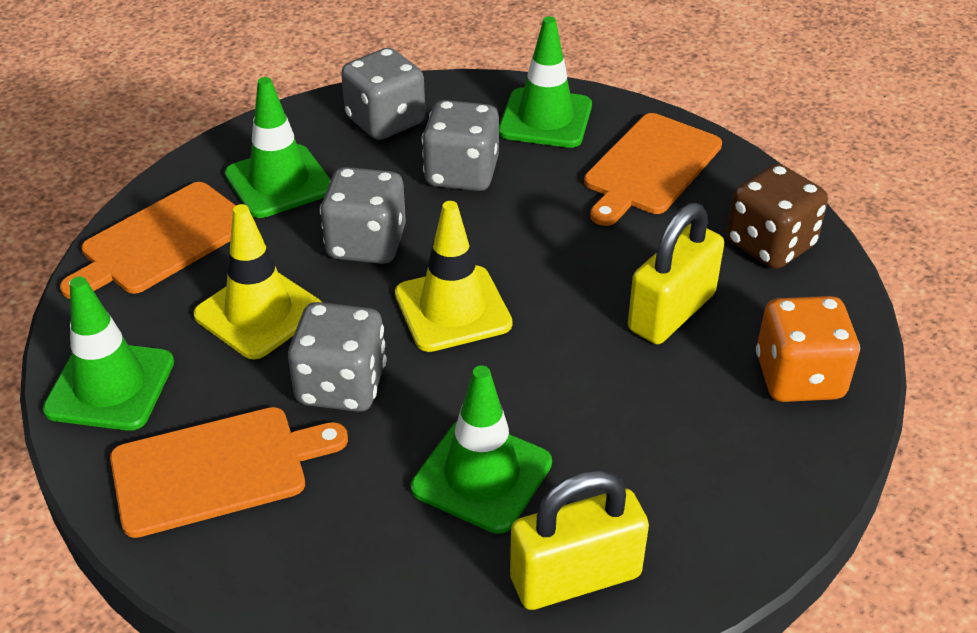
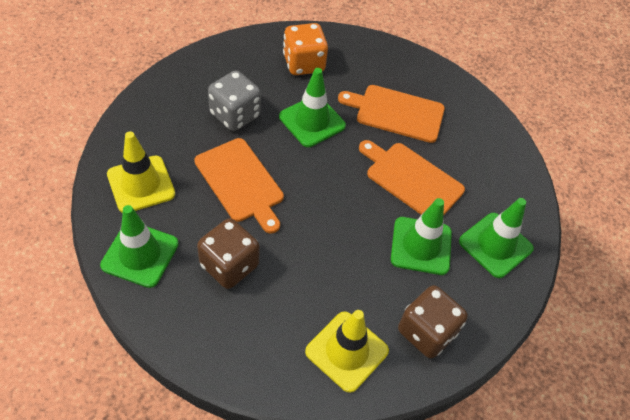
brown dice: [727,164,828,269] = 1 -> [197,218,260,289] [398,285,468,358] = 2
grey dice: [288,302,387,412] [320,167,406,264] [341,48,425,140] [422,100,499,191] = 4 -> [208,71,261,131] = 1
yellow padlock: [510,470,649,610] [628,203,724,344] = 2 -> none = 0

